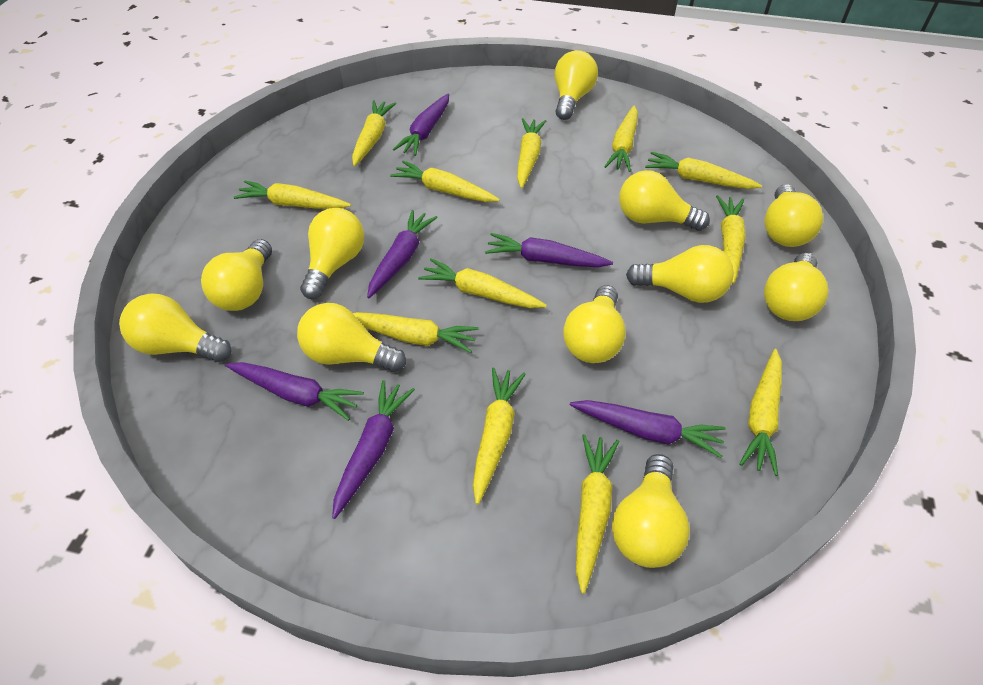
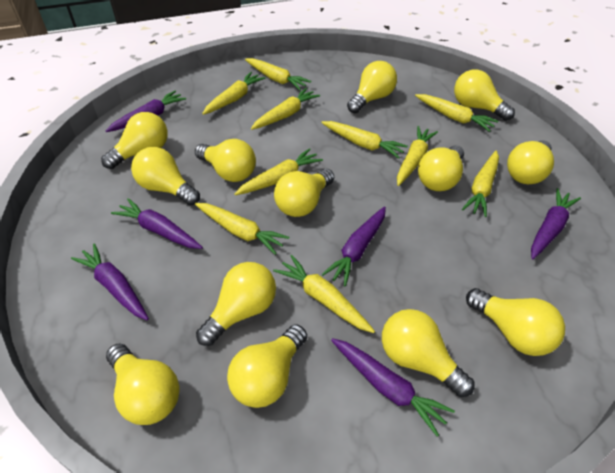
yellow carrot: [234,181,351,209] [352,100,396,166] [353,312,479,353] [390,161,500,202] [418,258,547,308] [473,368,525,505] [517,118,546,188] [576,434,619,594] [604,106,638,172] [645,152,762,189] [716,195,745,283] [739,349,782,476] = 12 -> [195,203,289,255] [202,72,265,115] [234,148,323,195] [245,58,312,90] [251,88,320,130] [273,255,375,333] [321,121,408,159] [397,126,438,186] [415,94,498,132] [462,151,499,217] = 10
yellow light bulb: [119,294,231,362] [201,239,272,311] [297,303,406,372] [300,208,364,299] [554,50,598,120] [563,285,626,363] [612,454,690,568] [619,170,710,231] [626,245,734,303] [764,184,823,247] [764,253,828,321] = 11 -> [101,112,168,169] [106,343,180,425] [131,147,200,206] [195,139,256,182] [196,262,276,346] [227,324,307,408] [274,169,334,217] [347,61,397,113] [382,309,475,397] [418,145,464,191] [454,69,515,121] [466,288,565,356] [507,140,554,184] = 13

